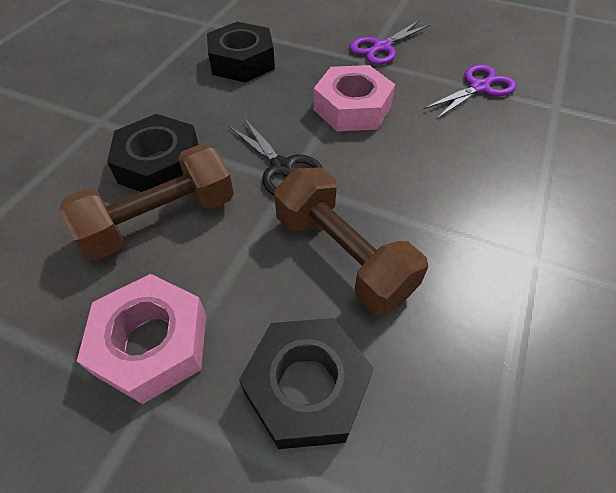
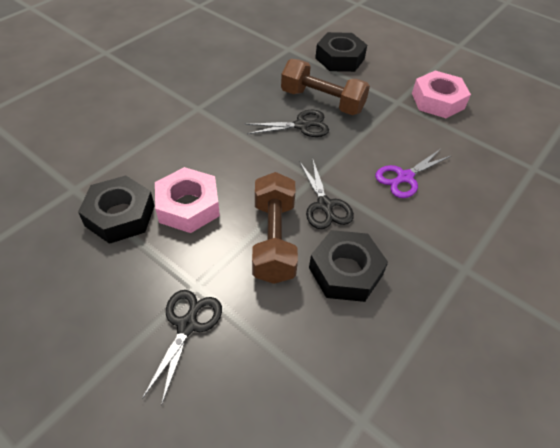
black scissors: [228,118,323,196] = 1 -> [142,290,222,406] [245,110,329,137] [299,160,354,229] = 3
purple scissors: [350,20,431,65] [423,64,516,119] = 2 -> [375,149,451,198] = 1

